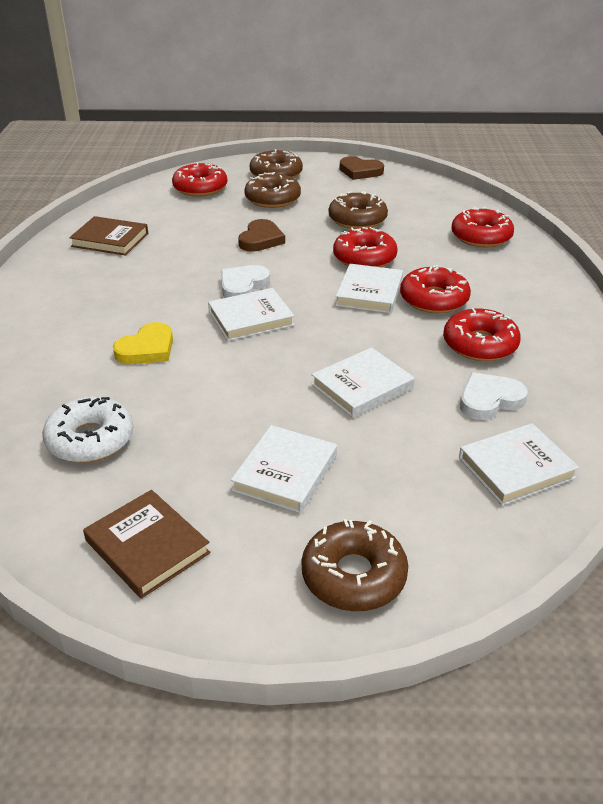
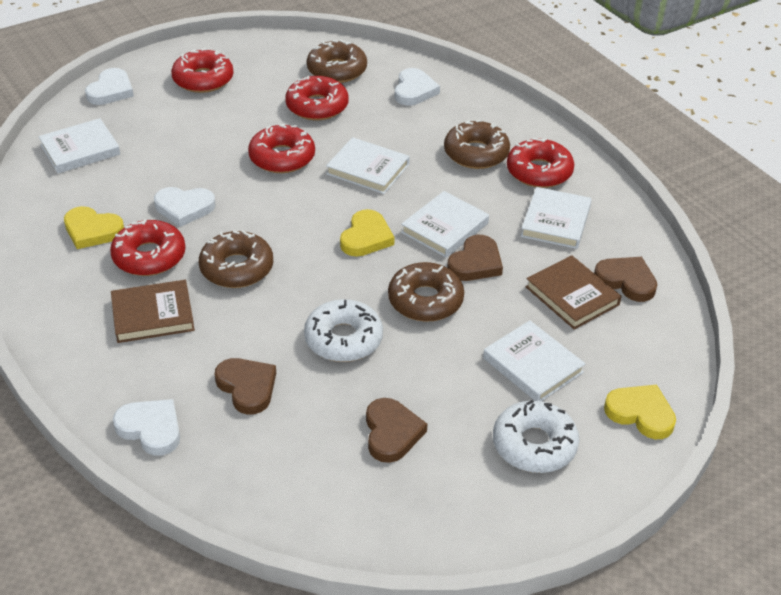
brown heart: [238,219,285,252] [340,156,384,180] = 2 -> [215,358,276,415] [366,398,427,463] [447,235,503,281] [594,257,657,302] = 4
white donut: [42,396,133,463] = 1 -> [304,299,383,362] [493,400,579,473] = 2
white heart: [221,265,270,298] [460,372,528,420] = 2 -> [85,68,134,105] [113,399,180,456] [154,187,216,227] [395,68,440,105] = 4
yellow heart: [113,322,173,364] = 1 -> [64,206,124,249] [340,209,395,257] [604,385,676,439] = 3

